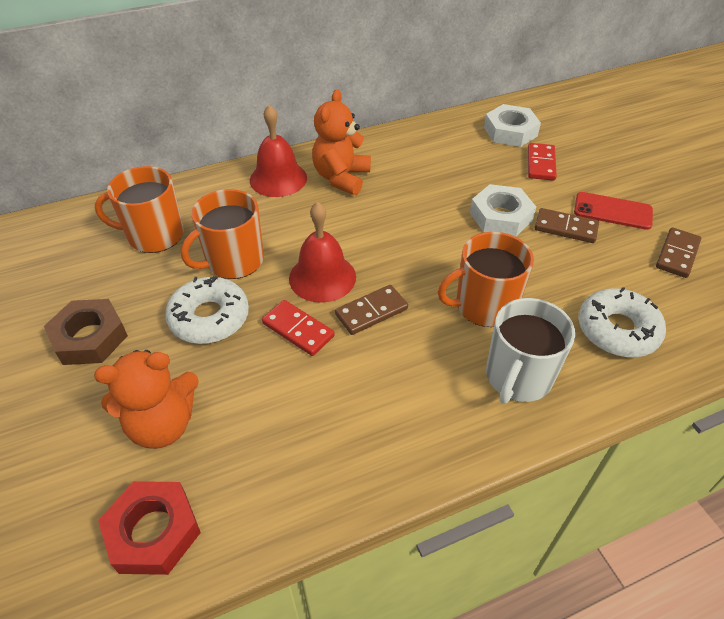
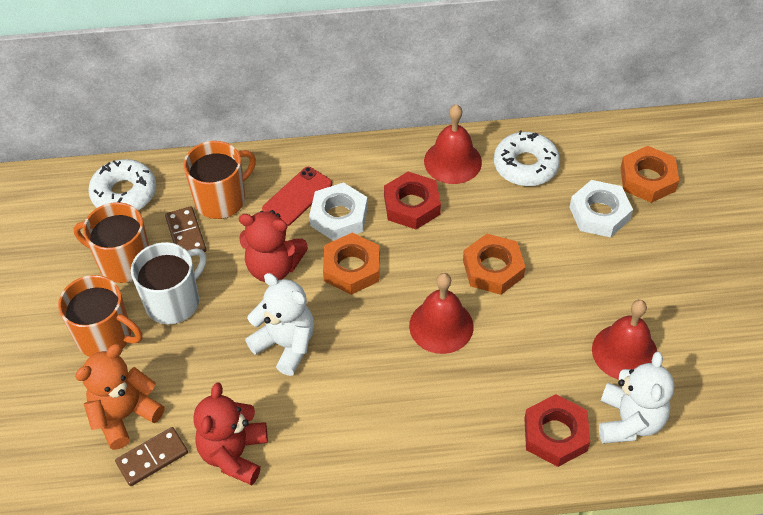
brown domino: [335,285,408,335] [535,208,599,243] [656,227,701,278] = 3 -> [115,427,188,486] [165,206,206,252] = 2
brown nut: [44,299,128,365] = 1 -> none = 0
orange nut: none = 0 -> [323,233,379,295] [463,234,526,295] [620,146,679,203] = 3
orange teddy bear: [94,350,199,449] [312,89,371,195] = 2 -> [75,344,165,450] = 1
red bell: [250,105,307,197] [289,202,356,303] = 2 -> [409,273,473,354] [424,104,482,184] [592,300,657,380] = 3
red domino: [262,300,335,356] [528,143,557,181] = 2 -> none = 0
red nut: [98,481,201,575] = 1 -> [384,172,441,229] [524,394,590,467] = 2
red teddy bear: none = 0 -> [193,382,268,485] [239,210,308,282] = 2
white teddy bear: none = 0 -> [245,273,314,376] [599,351,675,444] = 2

